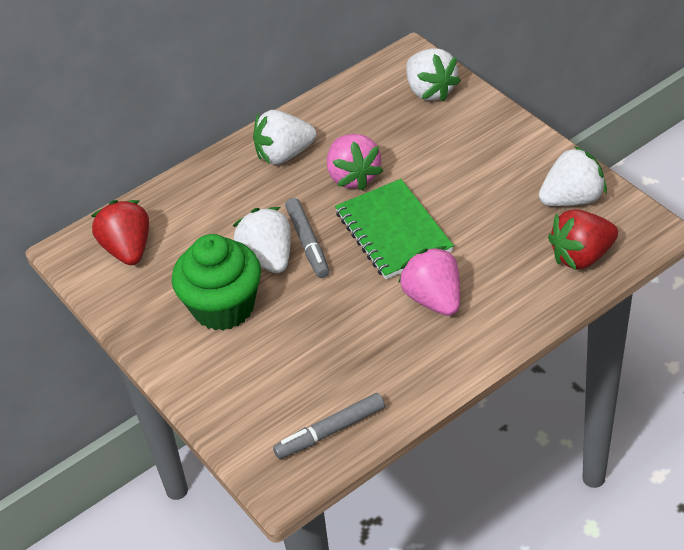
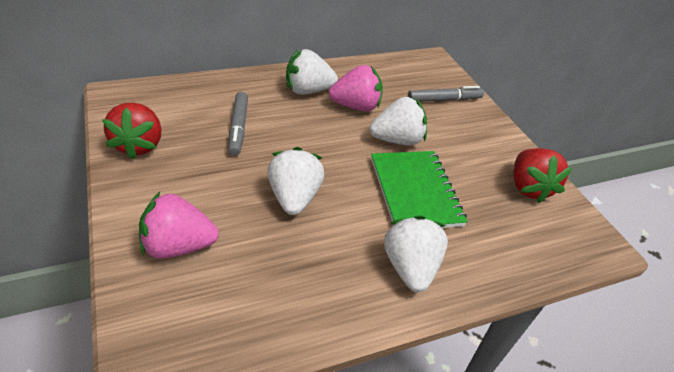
green cupcake: [172,234,261,330] = 1 -> none = 0

